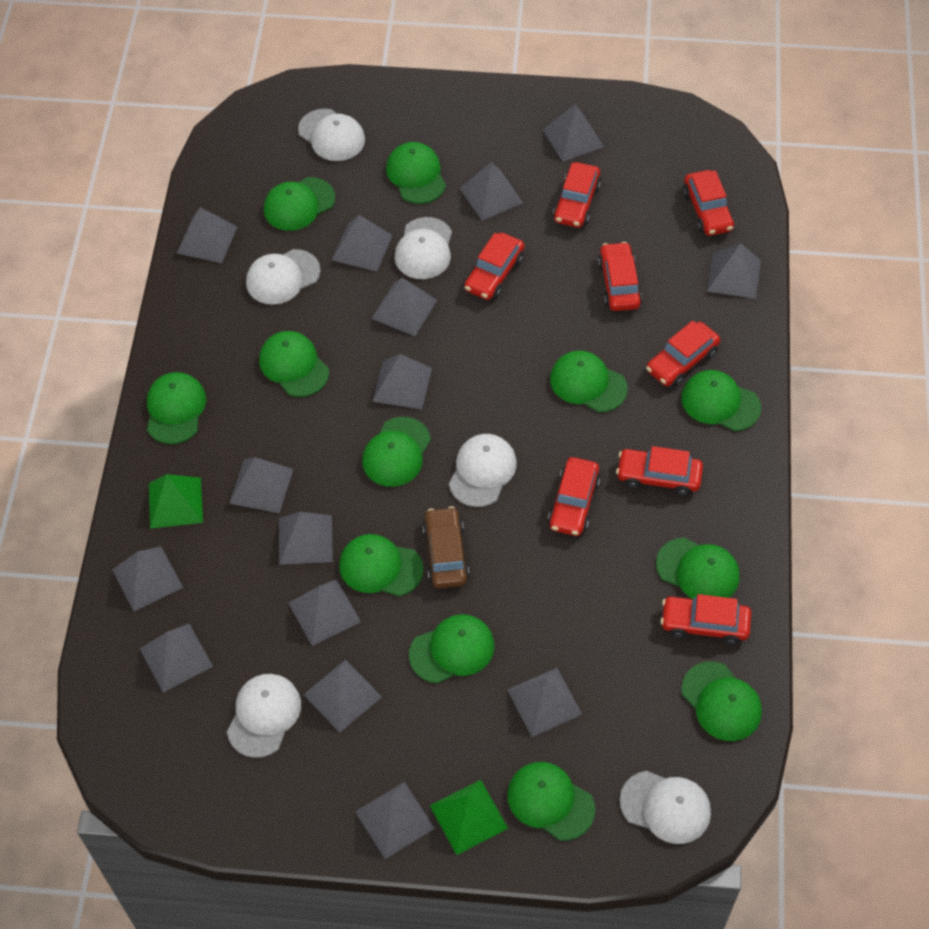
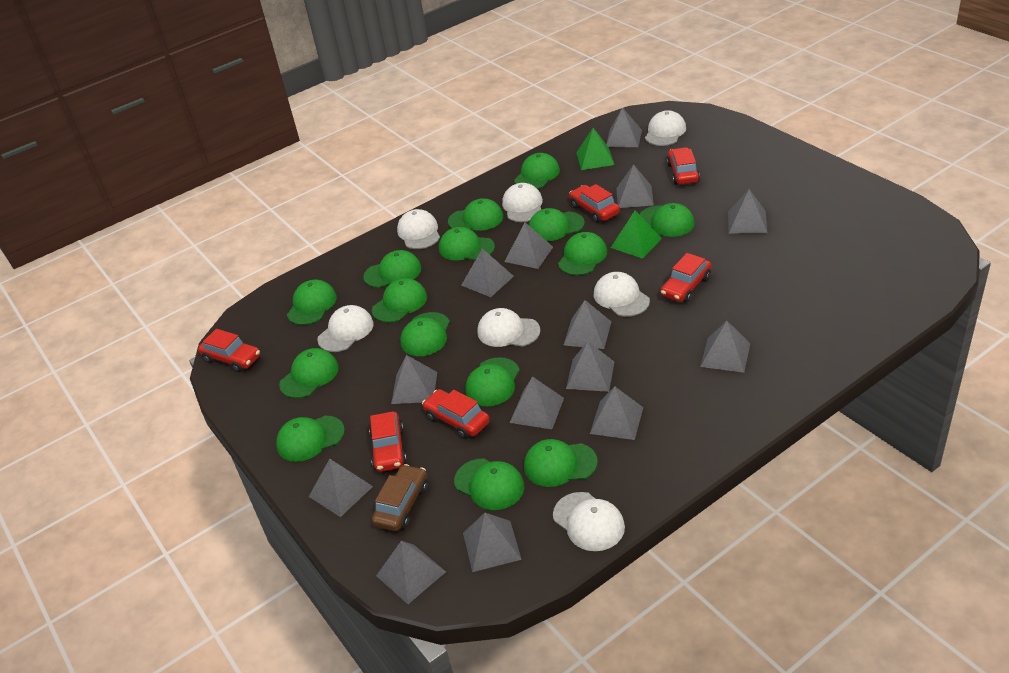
green cap: [147,372,206,444] [259,331,329,397] [264,177,335,231] [339,534,424,596] [362,417,431,487] [386,142,446,204] [409,614,494,683] [507,762,595,841] [550,350,628,412] [656,538,740,599] [681,370,761,431] [681,661,762,741] = 12 -> [276,416,345,462] [279,348,339,399] [287,280,337,325] [363,250,422,288] [372,278,427,323] [400,312,450,356] [439,227,495,260] [448,198,503,231] [454,458,524,510] [465,357,520,406] [514,153,560,189] [524,439,598,487] [529,208,585,241] [558,232,607,276] [639,203,695,237] = 15
grey pyramid: [112,546,183,611] [140,624,213,692] [177,207,238,263] [229,457,293,513] [279,512,333,565] [288,579,361,646] [303,659,382,733] [332,215,393,271] [355,782,435,859] [371,278,437,336] [372,354,432,409] [459,162,523,220] [507,668,582,737] [543,104,604,162] [707,243,761,299] = 15 -> [309,459,373,517] [376,541,446,604] [391,355,437,404] [461,248,514,297] [463,513,522,572] [504,222,553,269] [510,376,564,429] [564,300,611,349] [566,341,614,392] [590,386,643,440] [606,107,642,147] [616,164,654,208] [700,321,750,373] [728,189,767,233] = 14
red car: [464,233,524,300] [548,457,600,536] [553,162,601,228] [598,242,642,311] [616,446,703,496] [646,321,720,387] [661,594,751,645] [683,170,734,236] = 8 -> [198,329,260,372] [369,411,407,472] [422,389,490,439] [569,184,620,223] [661,253,711,302] [667,147,700,185] = 6
white cap: [227,674,301,758] [246,249,321,305] [298,109,365,161] [395,217,452,279] [449,434,517,507] [620,771,711,844] = 6 -> [317,305,374,352] [397,209,440,249] [477,308,540,347] [502,183,543,222] [553,492,625,551] [594,272,650,317] [645,110,686,146] = 7

